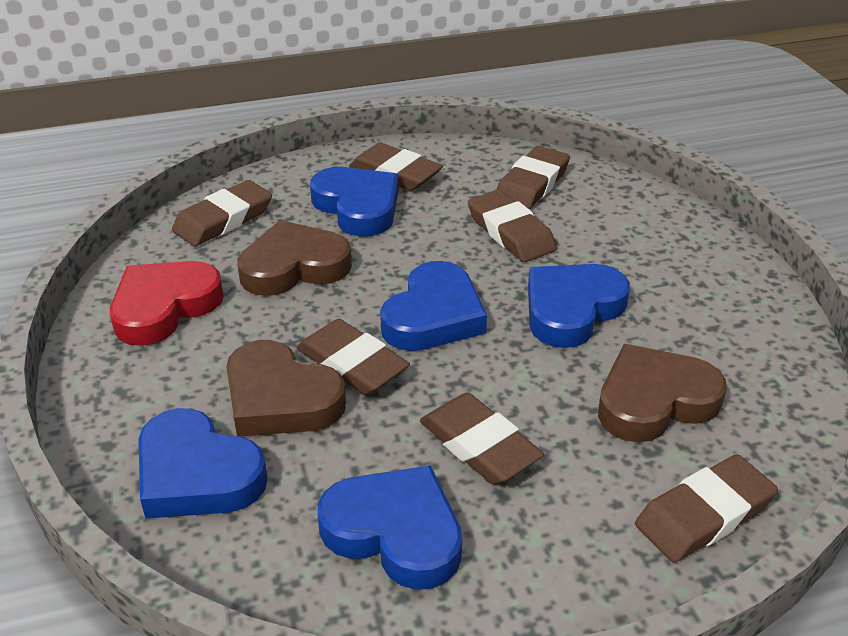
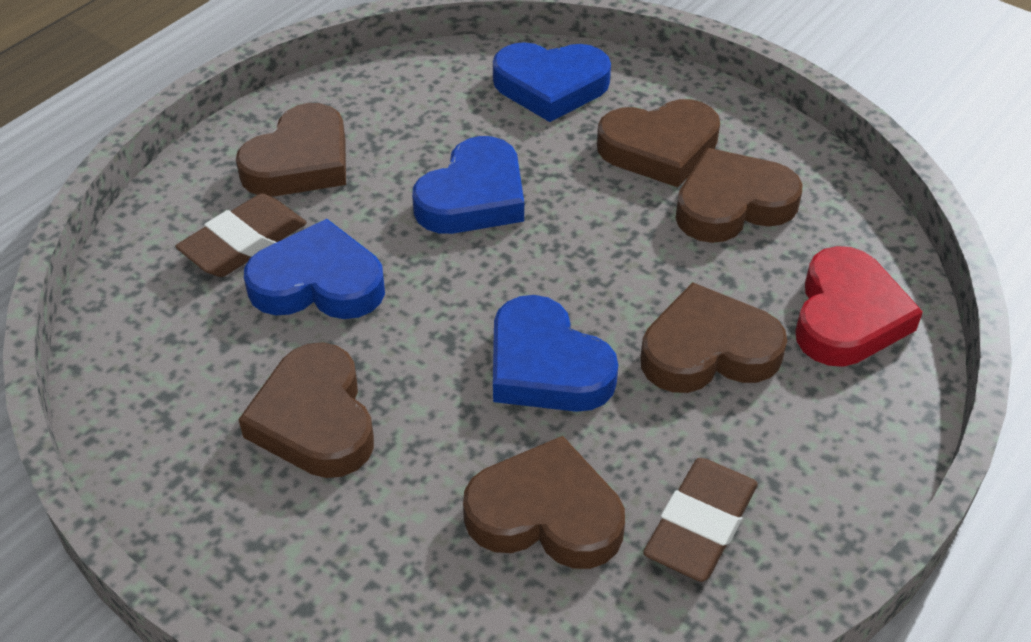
blue heart: [138,408,268,519] [310,167,398,237] [318,465,462,590] [380,261,487,351] [528,264,630,348] = 5 -> [244,219,385,319] [412,136,524,234] [493,42,611,122] [493,295,618,412] = 4
brown eraser: [172,180,272,247] [296,319,410,395] [349,143,443,191] [420,393,544,484] [468,190,557,262] [496,146,570,210] [635,454,778,563] = 7 -> [175,193,307,277] [643,458,758,582] = 2
brown heart: [226,340,346,436] [238,220,352,296] [598,344,727,442] = 3 -> [236,103,346,196] [238,342,374,478] [463,436,625,569] [597,99,720,187] [640,282,787,393] [676,148,803,243] = 6

